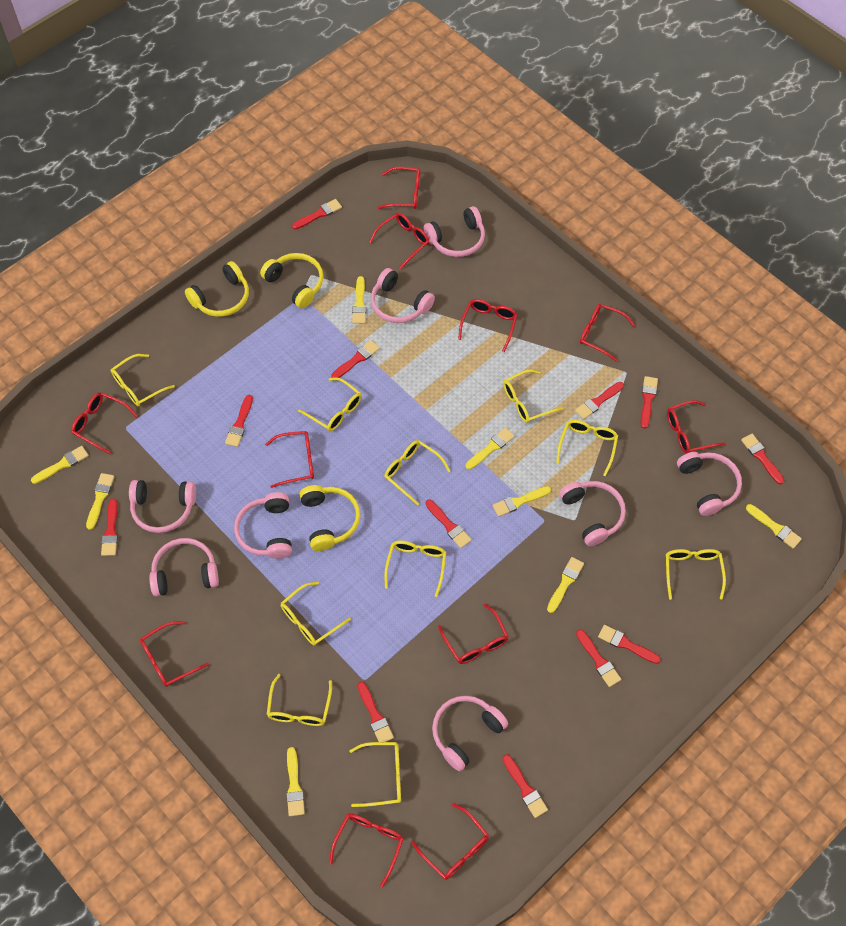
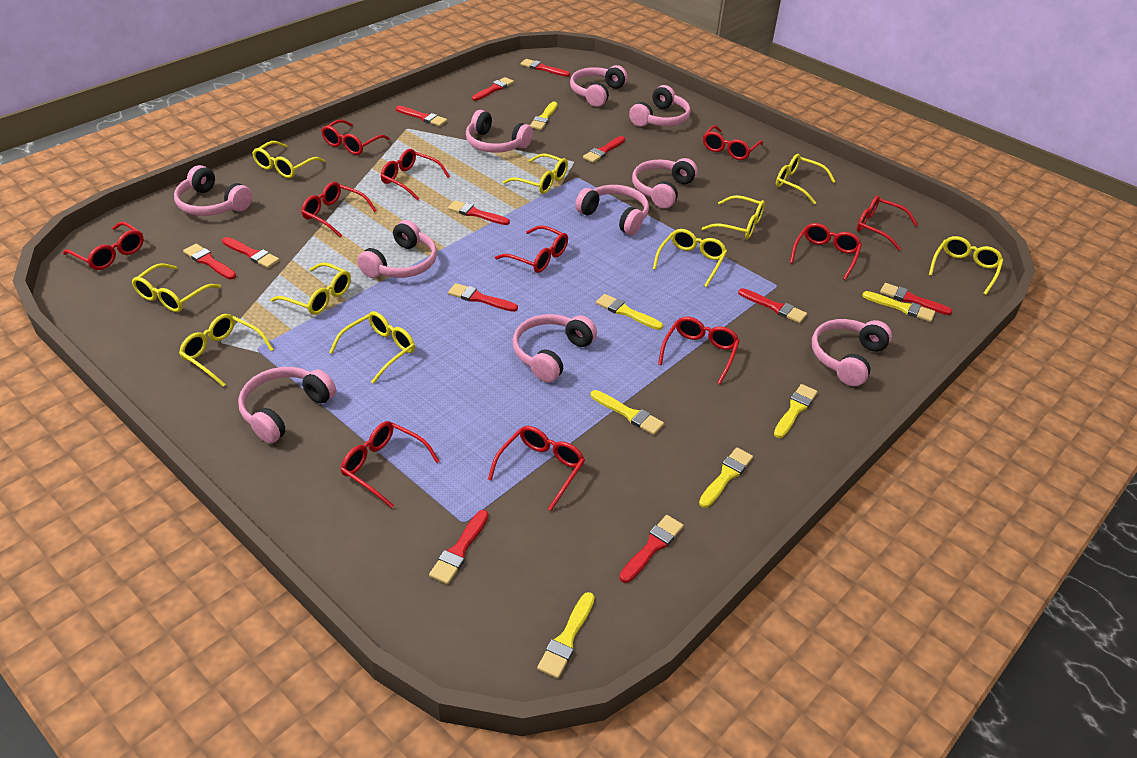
pink headphones: [129,480,196,533] [149,538,219,597] [234,492,292,559] [371,268,435,323] [424,206,485,257] [432,696,508,771] [559,481,626,546] [677,452,742,516] = 8 -> [174,165,252,216] [238,367,336,444] [357,220,437,278] [466,110,533,153] [513,314,597,383] [570,65,627,107] [575,185,649,235] [629,85,690,127] [632,158,697,208] [812,319,892,386] = 10
yellow brush: [31,446,89,484] [86,473,114,530] [286,747,305,816] [352,276,366,324] [466,427,515,470] [493,486,551,517] [547,557,584,613] [746,504,802,549] = 8 -> [530,102,557,130] [537,592,595,679] [591,390,664,435] [596,294,663,330] [699,447,753,508] [774,384,818,438] [862,291,935,322] = 7
yellow headphones: [185,261,249,317] [260,253,324,308] [300,485,360,551] = 3 -> none = 0

